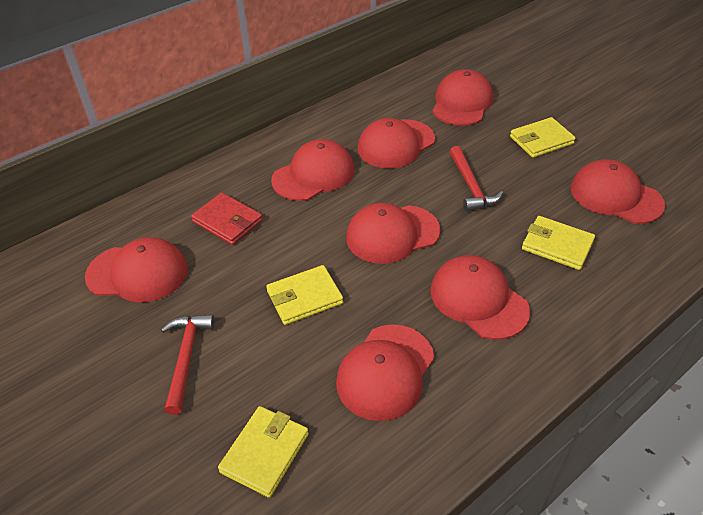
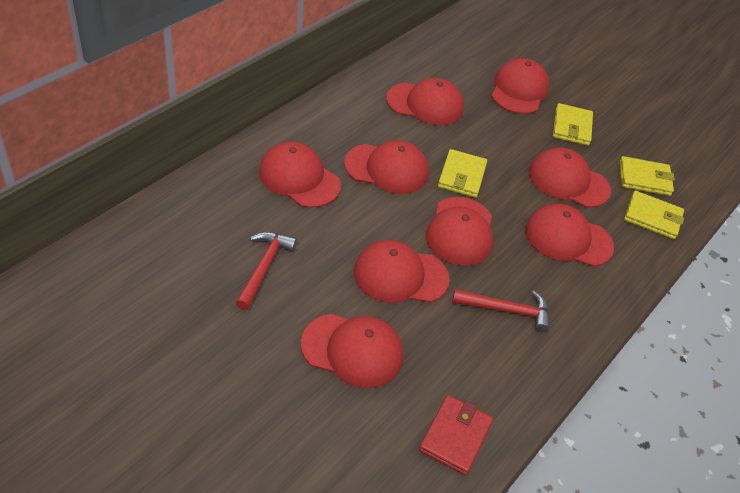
red cap: [85,237,187,303] [271,139,354,201] [336,324,434,421] [346,203,440,264] [358,118,435,169] [430,255,530,340] [432,69,493,126] [571,159,665,224] = 8 -> [259,141,341,208] [301,314,404,388] [344,140,429,194] [354,240,450,303] [386,78,464,125] [426,197,493,266] [491,58,549,114] [525,203,614,267] [529,147,611,208] = 9

